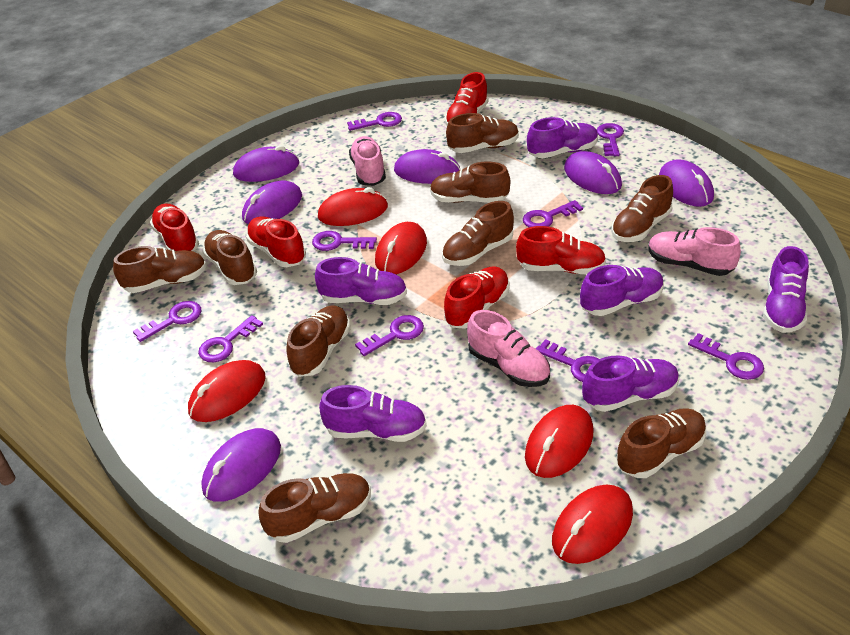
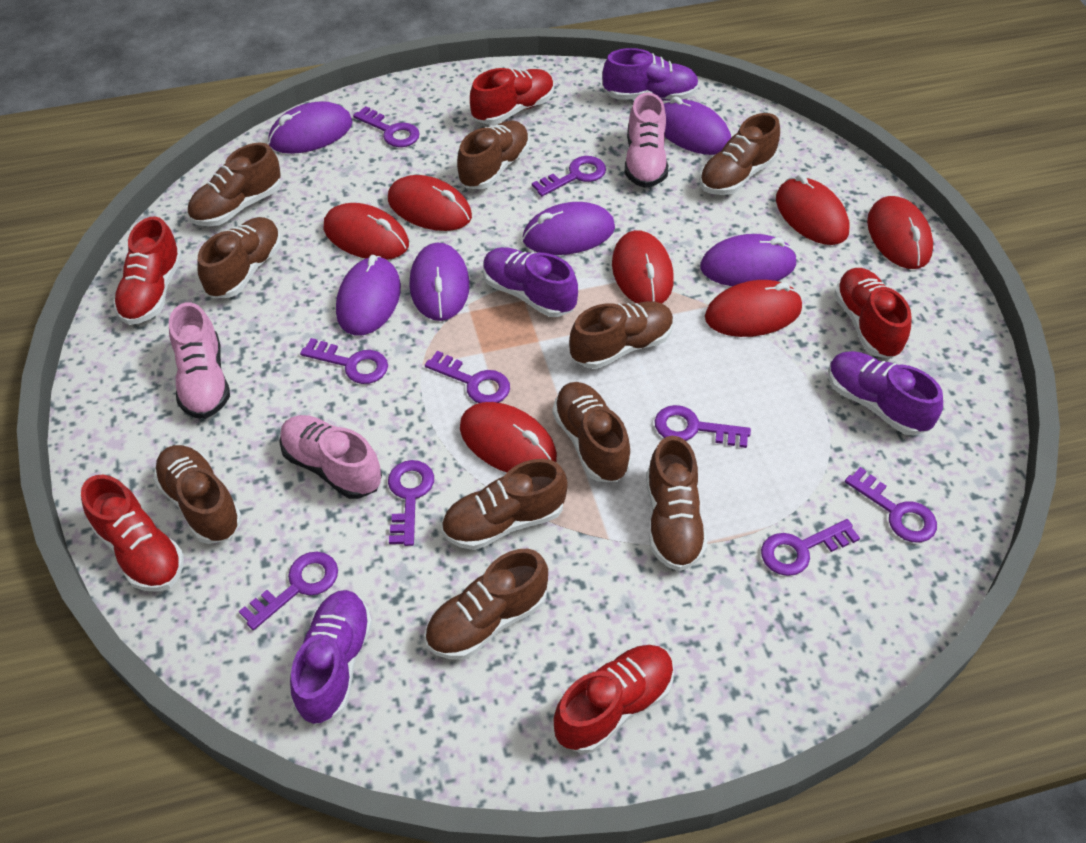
brown shoe: [113,246,207,293] [202,230,257,285] [259,473,371,543] [286,305,350,377] [430,161,510,203] [442,201,514,266] [446,113,519,153] [611,175,673,242] [616,408,706,478] = 9 -> [153,445,242,544] [187,143,281,226] [197,217,281,298] [425,549,548,660] [441,459,568,550] [457,121,530,189] [553,382,631,482] [569,301,674,369] [646,436,708,571] [699,113,780,195] = 10
purple shoe: [315,257,407,305] [319,385,427,442] [527,117,598,158] [580,265,664,316] [582,356,679,412] [763,246,809,333] = 6 -> [290,590,372,725] [483,247,578,317] [602,48,699,101] [828,351,943,436] = 4
red mouse: [188,360,266,422] [318,187,388,226] [375,222,427,274] [525,405,594,478] [552,484,633,564] = 5 -> [324,203,409,260] [388,175,472,231] [460,402,557,472] [612,230,674,303] [705,280,802,337] [776,175,849,245] [867,196,933,269] = 7

